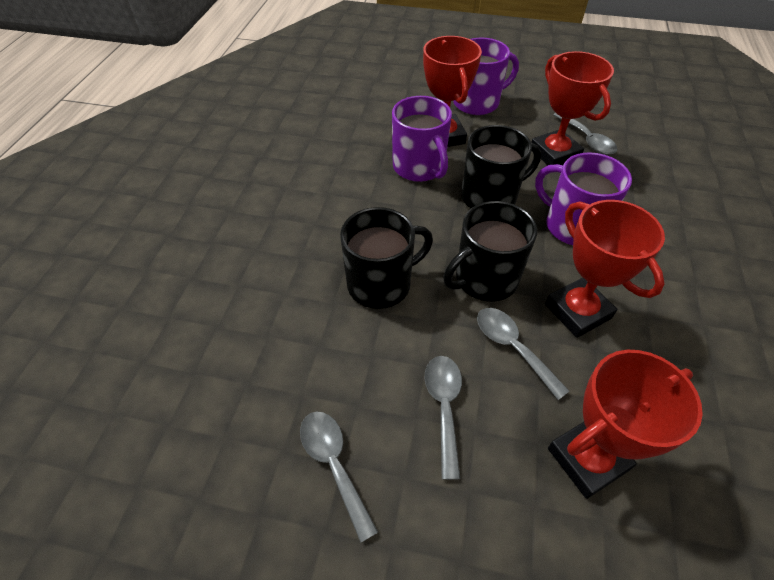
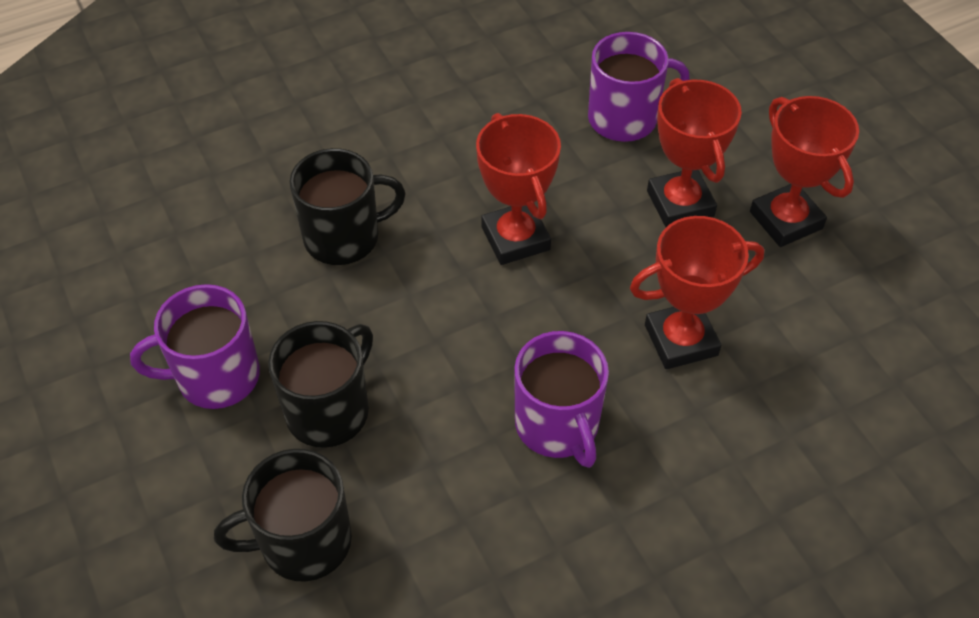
grey spoon: [300,411,378,542] [424,356,462,480] [477,308,569,400] [553,113,618,155] = 4 -> none = 0

